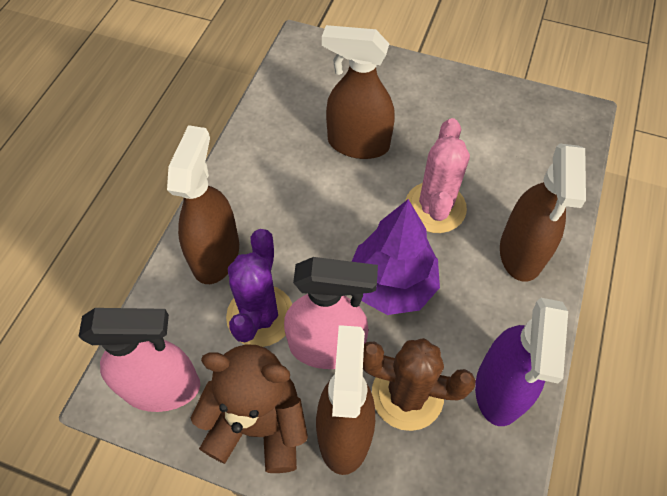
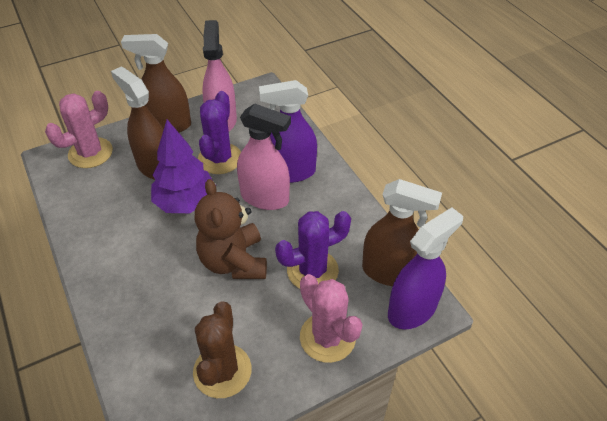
brown spray bottle: [167,125,239,284] [316,325,375,475] [322,25,395,159] [500,144,586,282] = 4 -> [111,66,164,180] [121,34,191,132] [362,179,442,286] = 3
pink cactus: [405,118,470,233] = 1 -> [45,91,113,168] [300,274,363,363] = 2
purple cactus: [226,229,292,347] = 1 -> [198,91,241,174] [275,211,351,289] = 2
purple spray bottle: [475,298,568,426] = 1 -> [259,80,317,183] [388,207,463,329] = 2

